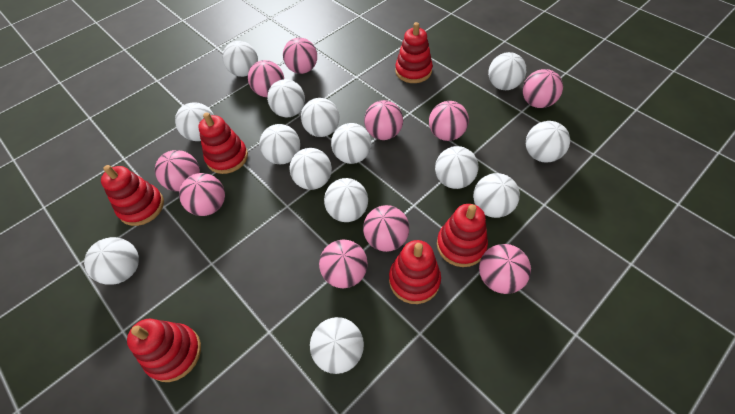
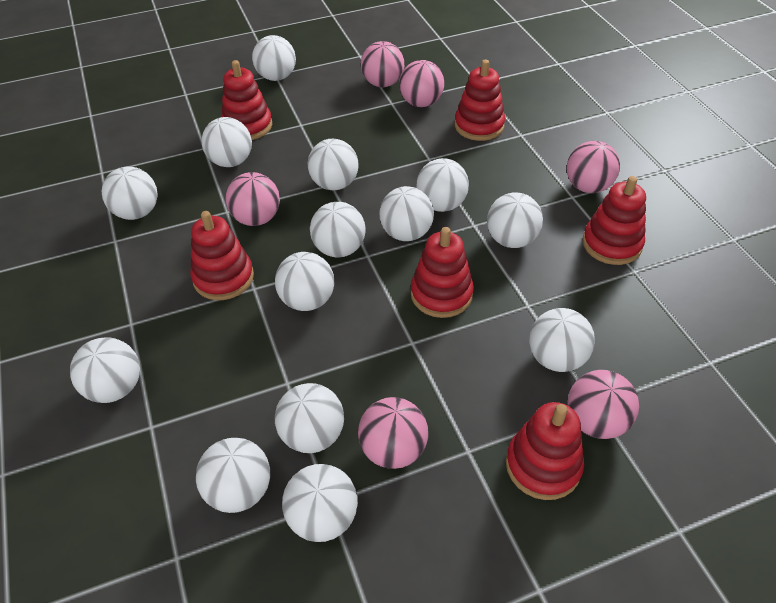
pink ball: [155,150,200,192] [179,173,225,216] [248,60,284,97] [283,38,317,74] [319,239,368,288] [363,205,409,252] [364,100,403,140] [429,101,469,141] [479,244,531,294] [523,69,563,108] = 10 -> [226,172,280,226] [358,397,428,469] [361,41,404,87] [399,60,444,107] [566,141,620,193] [567,370,639,439] = 6

